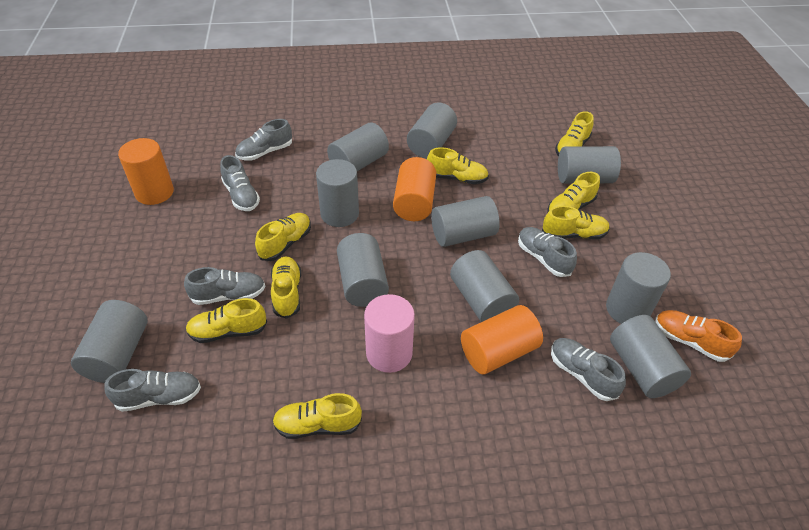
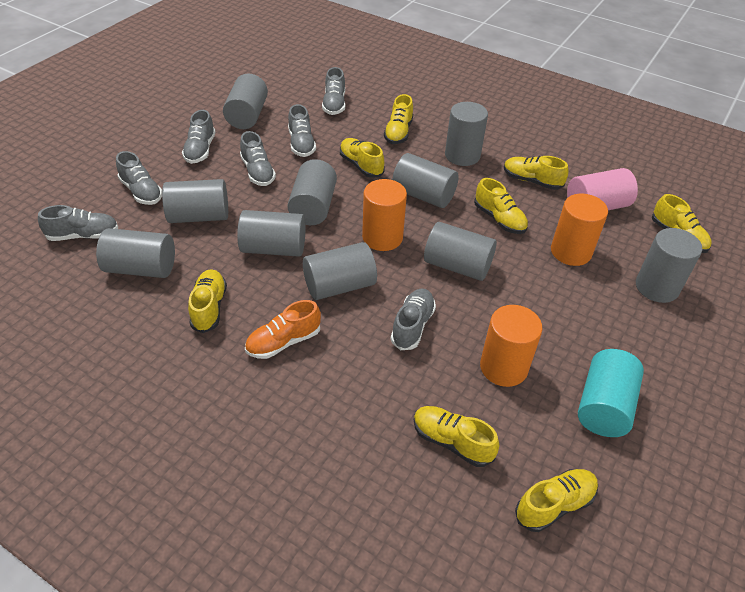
grey shoe: [104,369,201,412] [184,267,266,305] [220,155,260,211] [235,119,292,161] [518,227,577,277] [551,338,626,401] = 6 -> [38,205,118,241] [116,151,162,205] [182,110,216,164] [240,131,276,186] [288,104,316,157] [322,67,345,115] [391,289,436,350] = 7
turquoise cylinder: none = 0 -> [578,349,644,437] = 1

